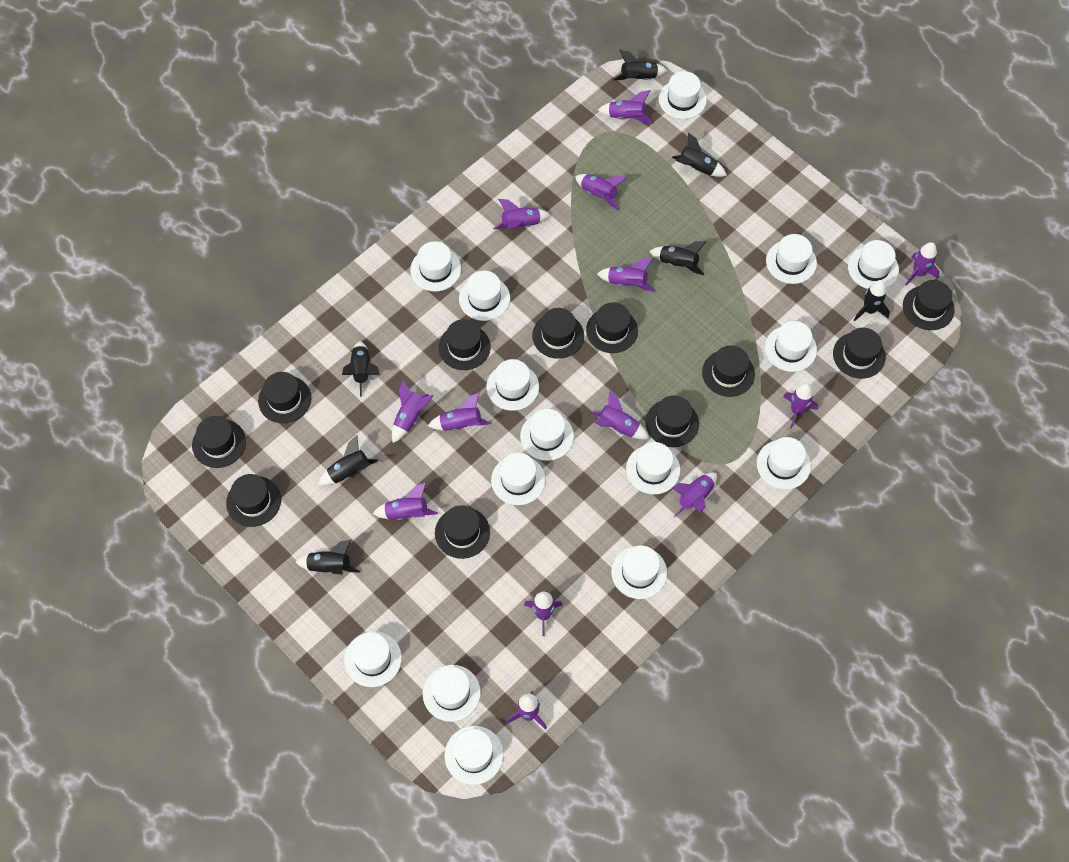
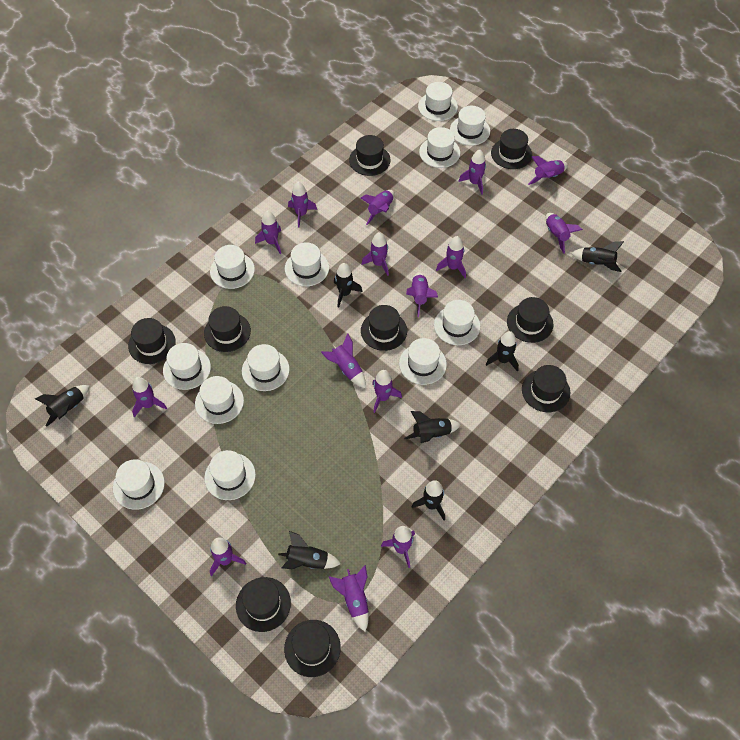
black hat: [192,416,246,468] [226,474,281,527] [258,372,311,423] [435,505,490,559] [439,319,491,370] [532,308,584,359] [586,302,638,353] [646,395,699,447] [702,345,755,397] [833,328,886,379] [903,280,955,330] = 11 -> [128,318,176,364] [204,306,251,352] [236,577,291,632] [284,620,341,677] [349,135,390,176] [361,305,407,351] [491,129,532,169] [507,297,554,343] [522,365,570,412] = 9
purple rocket: [372,483,438,520] [392,381,433,443] [428,393,491,431] [493,199,551,230] [507,691,547,730] [524,592,563,636] [575,174,627,211] [592,391,649,439] [597,258,655,292] [598,90,653,124] [672,472,717,517] [783,383,818,429] [905,242,940,286] = 13 -> [132,377,167,418] [210,538,246,577] [255,210,281,254] [288,182,317,227] [321,333,366,388] [328,565,369,631] [361,190,394,225] [362,232,389,276] [372,370,402,413] [381,526,415,568] [406,272,438,317] [436,236,466,278] [458,150,486,195] [528,156,568,185] [546,213,583,253] = 15
white hat: [344,631,402,687] [410,241,461,292] [423,665,481,722] [445,726,504,785] [459,271,510,321] [486,359,539,411] [491,453,546,505] [520,409,574,461] [611,545,667,599] [626,442,680,494] [659,71,707,119] [757,437,811,490] [765,321,817,372] [766,234,817,284] [848,240,899,289] = 15 -> [113,459,165,510] [163,343,211,390] [195,376,244,424] [204,450,256,500] [210,245,255,289] [242,344,290,391] [285,242,329,286] [399,338,447,385] [418,82,458,121] [419,127,460,168] [434,300,480,345] [450,106,490,146] = 12

